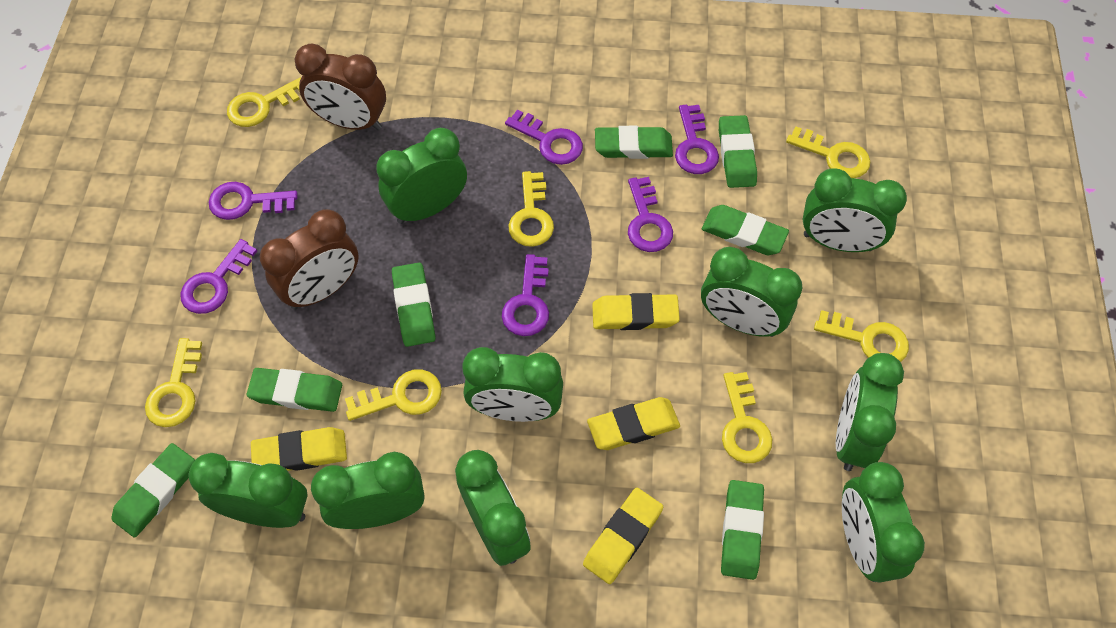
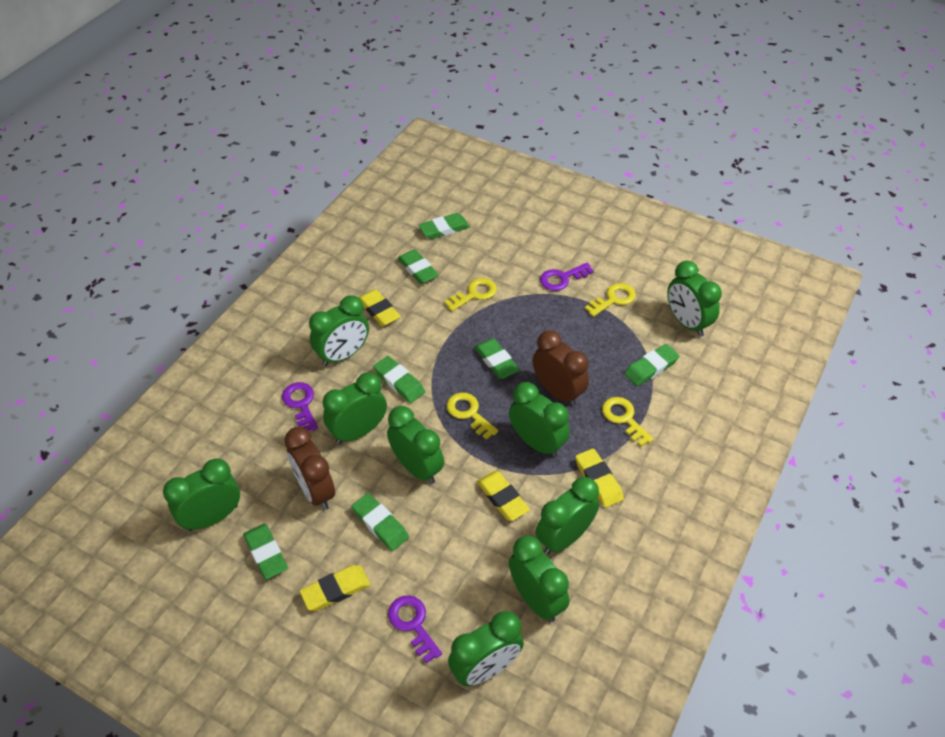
purple key: [180,239,257,314] [208,182,297,220] [502,254,549,336] [505,110,583,165] [628,177,673,252] [675,105,719,174] = 6 -> [282,382,318,431] [388,595,442,663] [540,263,594,291] = 3
yellow key: [145,338,202,427] [227,78,301,127] [345,369,442,421] [509,171,554,247] [722,372,772,463] [786,126,870,178] [814,310,909,362] = 7 -> [444,278,497,311] [447,392,498,440] [585,283,636,317] [602,397,654,447] = 4

